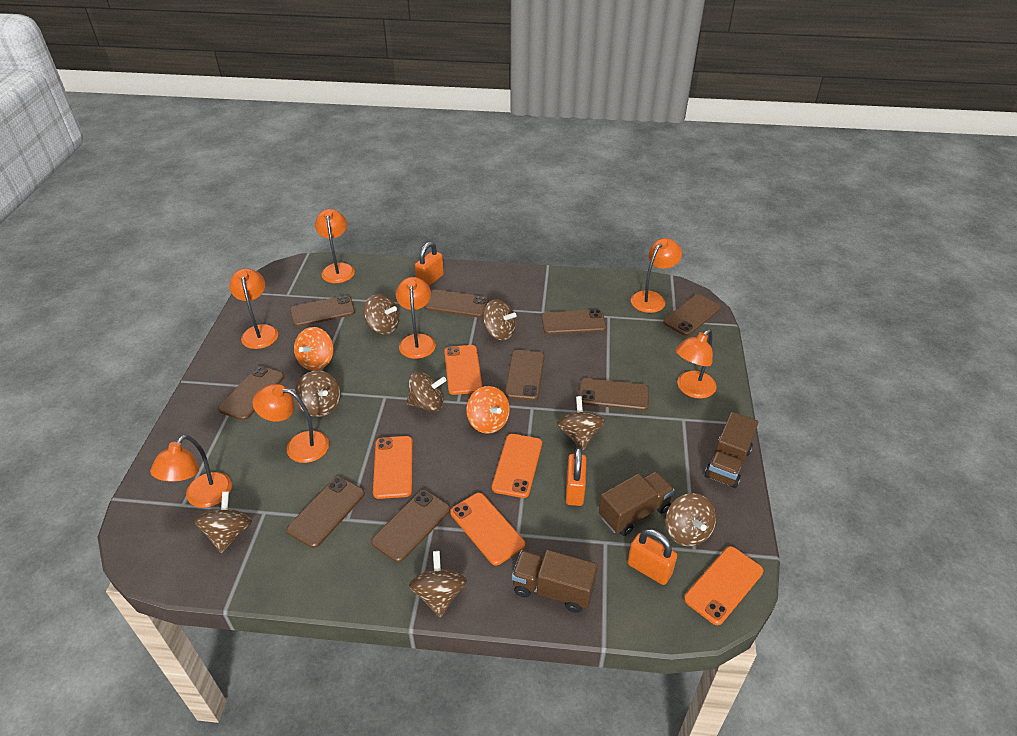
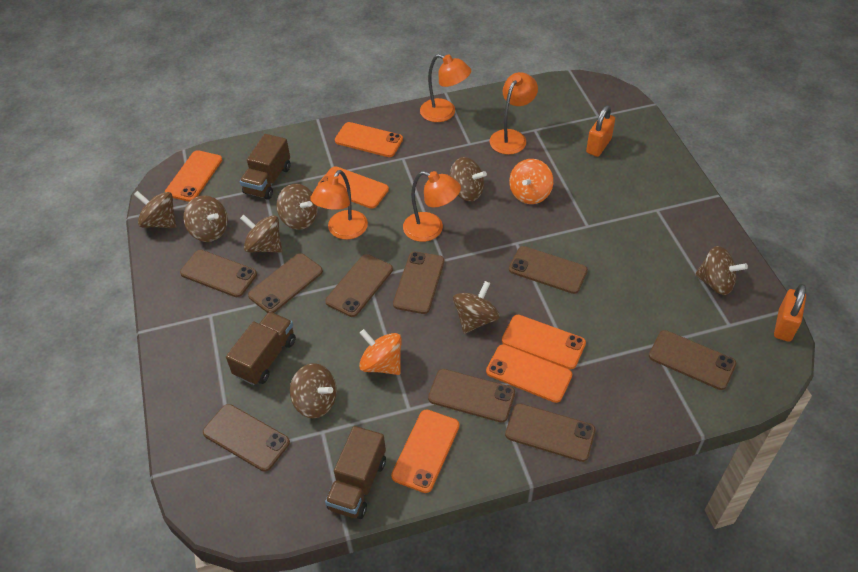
orange lamp: [150,435,232,508] [229,268,278,349] [253,384,329,463] [315,209,355,283] [396,277,436,359] [631,238,682,313] [675,329,717,399] = 7 -> [310,170,368,240] [403,171,461,242] [420,54,471,122] [489,72,538,155] = 4
orange padlock: [415,242,444,286] [565,447,587,506] [627,529,677,585] = 3 -> [586,105,615,157] [774,284,806,342] = 2
orange phone: [373,436,413,499] [444,345,482,395] [450,493,525,565] [492,434,542,498] [684,546,764,625] = 5 -> [165,150,222,202] [318,166,389,209] [335,122,403,157] [391,409,459,493] [486,344,572,403] [502,315,586,369] = 6

